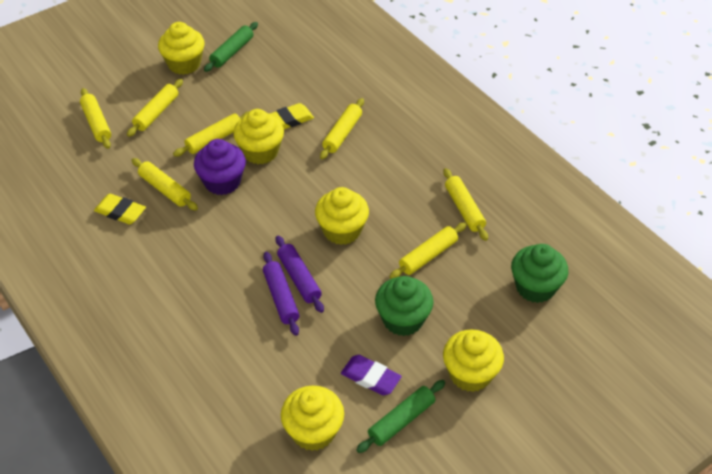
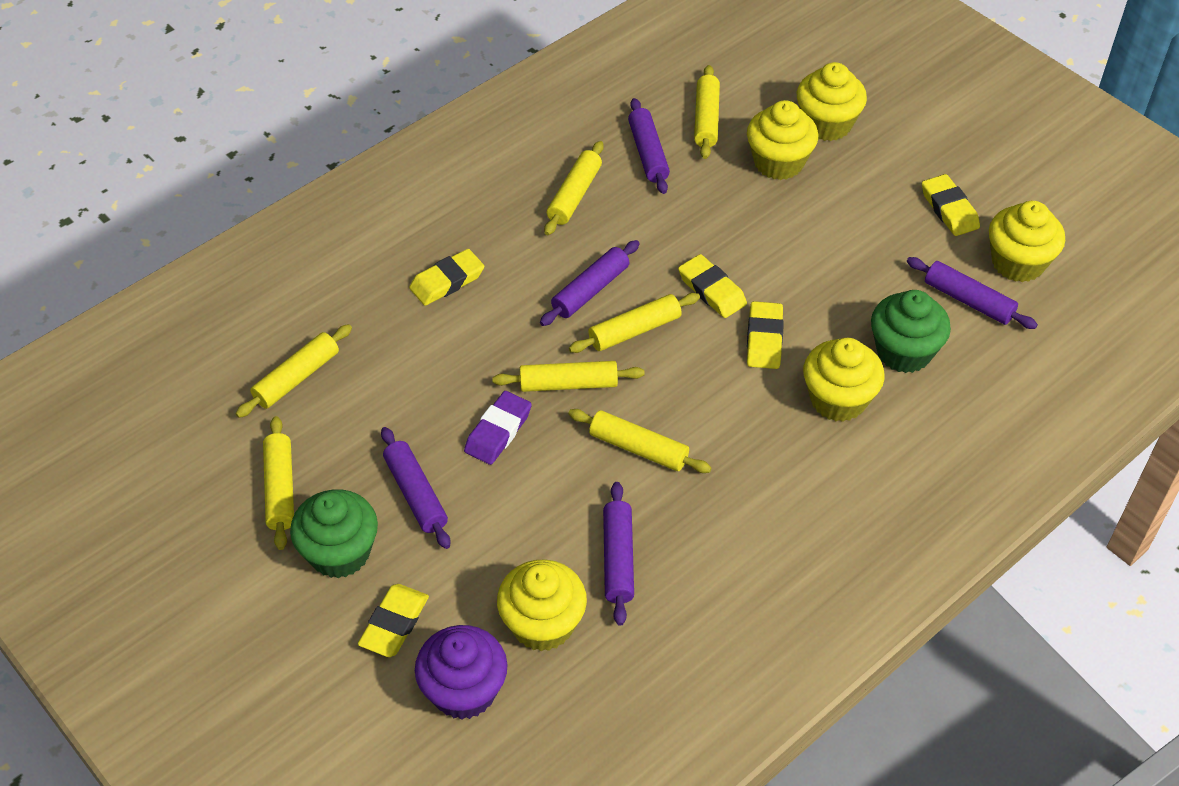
green rolling pin: [204,22,258,72] [356,380,445,453] = 2 -> none = 0
purple rolling pin: [263,252,299,336] [275,236,324,313] = 2 -> [381,427,450,549] [540,240,640,326] [603,482,634,626] [628,98,670,194] [907,257,1038,329] = 5
yellow eraser: [94,194,146,224] [270,103,314,129] = 2 -> [358,584,429,657] [409,249,484,306] [678,254,747,318] [747,301,784,369] [922,174,980,236] = 5

